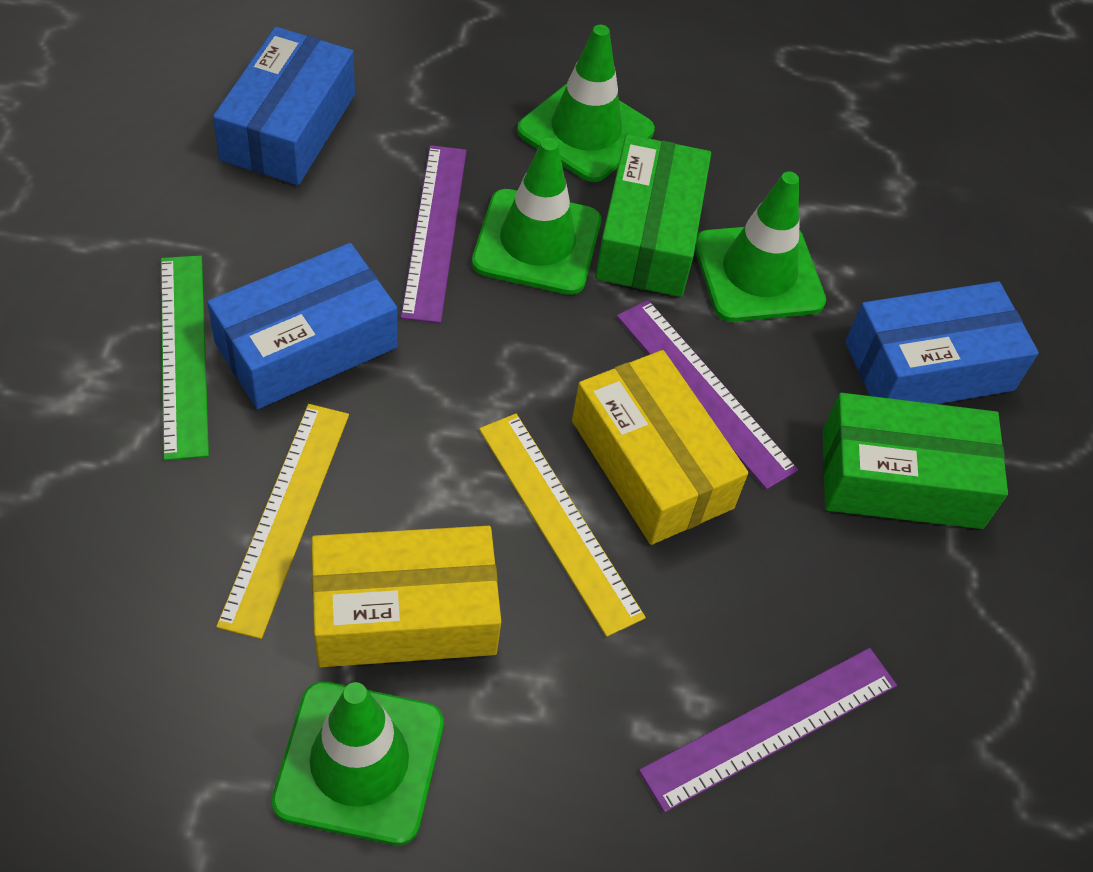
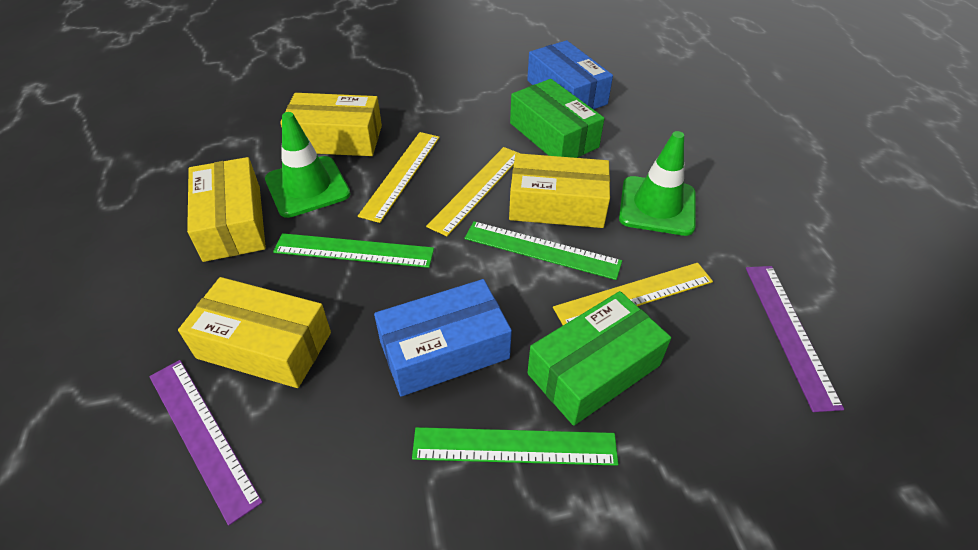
blue box: [207,243,397,409] [213,27,355,185] [845,281,1039,404] = 3 -> [374,279,512,397] [527,40,613,109] = 2
green ruler: [161,255,209,460] = 1 -> [273,233,434,268] [412,427,618,466] [465,221,622,280] = 3
green traffic cone: [271,682,444,845] [472,138,601,295] [517,25,655,182] [695,172,826,322] = 4 -> [265,112,350,218] [619,131,695,236] = 2
purple ruler: [401,145,467,323] [617,300,798,490] [639,648,897,813] = 3 -> [149,360,263,526] [746,266,844,412] = 2
yellow box: [311,526,501,667] [572,350,748,545] = 2 -> [178,277,331,388] [187,157,266,262] [280,93,382,156] [509,153,610,228] = 4
yellow ruler: [216,404,349,639] [479,414,646,637] = 2 -> [358,132,440,223] [426,147,521,236] [553,263,713,325] = 3

